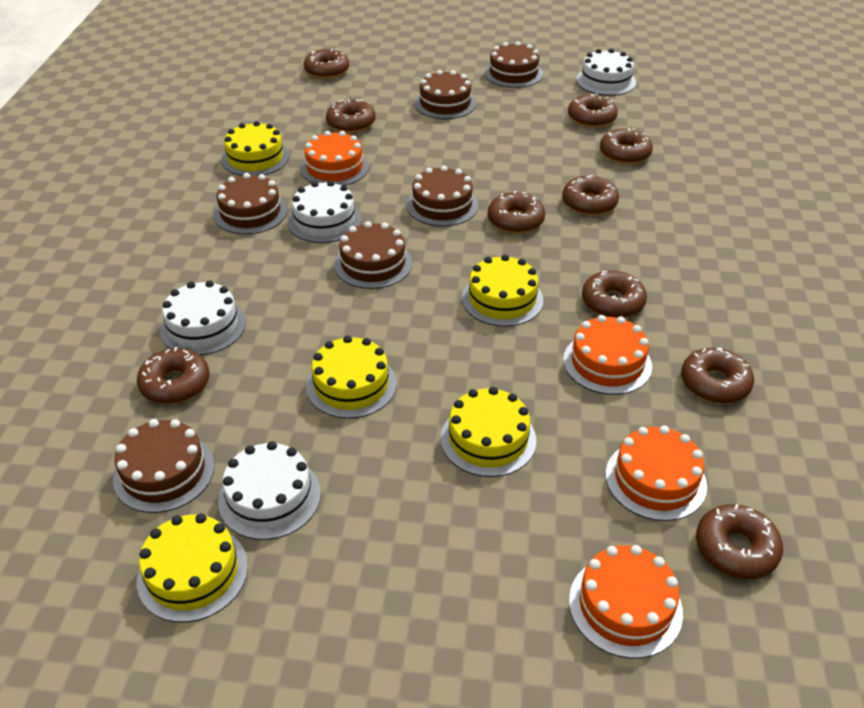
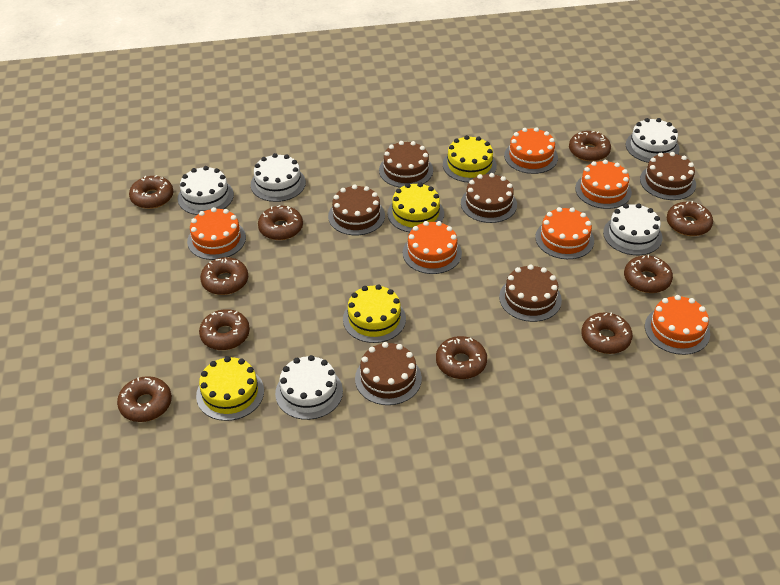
orange cake: [301,131,369,186] [563,315,652,395] [569,545,683,659] [606,426,707,521] = 4 -> [187,207,246,260] [403,221,462,274] [504,127,558,174] [535,207,594,259] [575,160,632,209] [645,295,710,355] = 6
white cake: [160,280,246,355] [218,441,321,540] [288,181,362,243] [576,49,636,96] = 4 -> [178,166,234,215] [251,153,306,202] [275,355,343,420] [603,203,663,255] [626,118,680,163] = 5
yellow cake: [137,513,248,622] [222,121,289,176] [306,335,396,419] [441,387,536,477] [462,254,543,327] = 5 -> [196,356,264,421] [343,284,406,343] [387,182,444,232] [443,135,497,183] = 4

